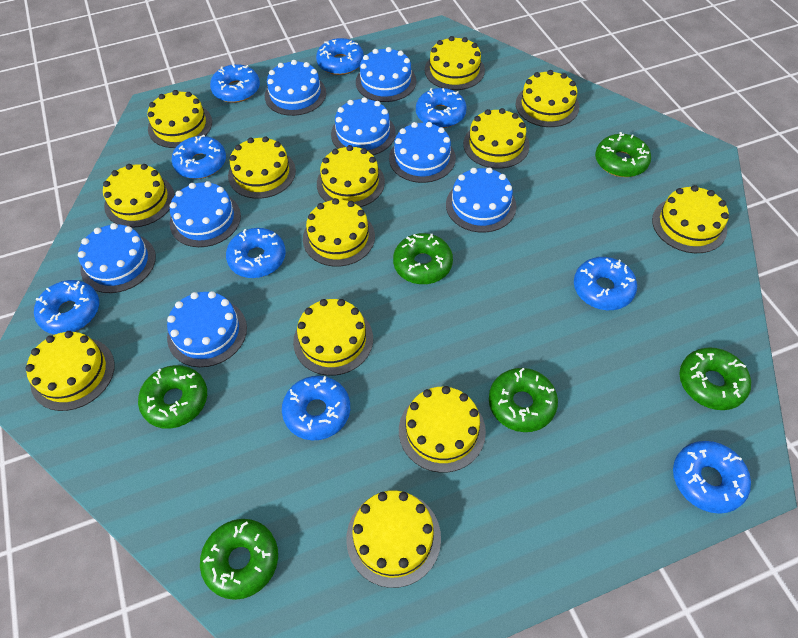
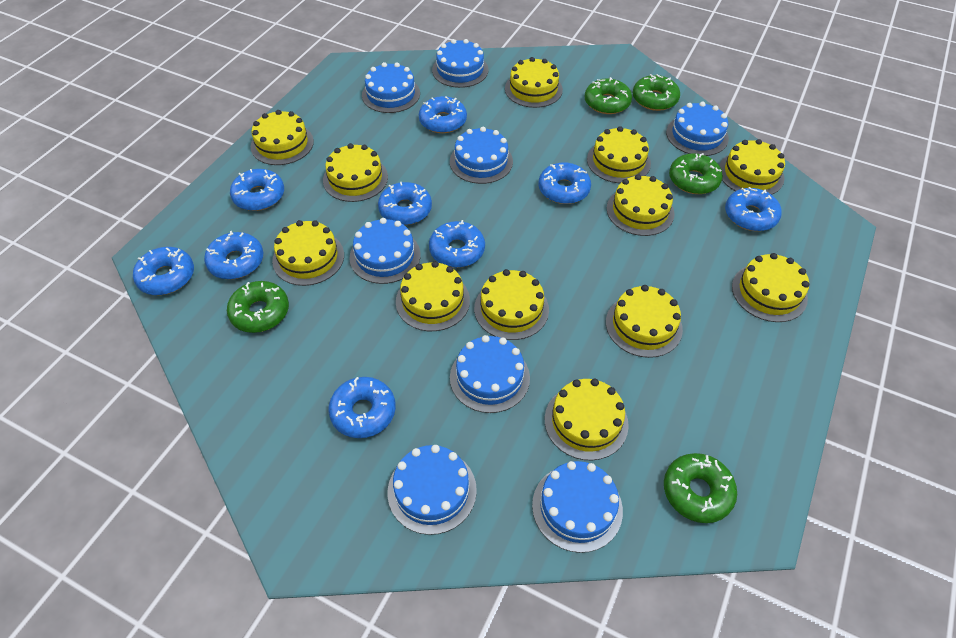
green donut: [138,365,207,429] [200,519,278,600] [393,233,453,284] [489,368,558,432] [595,132,651,177] [679,347,751,410] = 6 -> [227,281,289,333] [585,77,632,114] [633,74,680,111] [664,453,737,523] [669,153,723,194] = 5
yellow cake: [25,331,115,411] [103,164,175,228] [147,90,212,148] [228,136,296,199] [293,299,373,376] [303,198,375,267] [317,145,385,207] [346,490,441,588] [399,386,486,473] [425,36,485,90] [463,108,530,169] [516,70,579,127] [652,185,729,253] = 13 -> [251,110,314,165] [272,220,344,286] [323,143,388,202] [396,261,470,331] [474,269,549,340] [505,57,563,108] [545,379,629,460] [587,126,651,183] [606,285,683,358] [607,174,675,236] [719,139,785,195] [732,253,809,322] = 12

